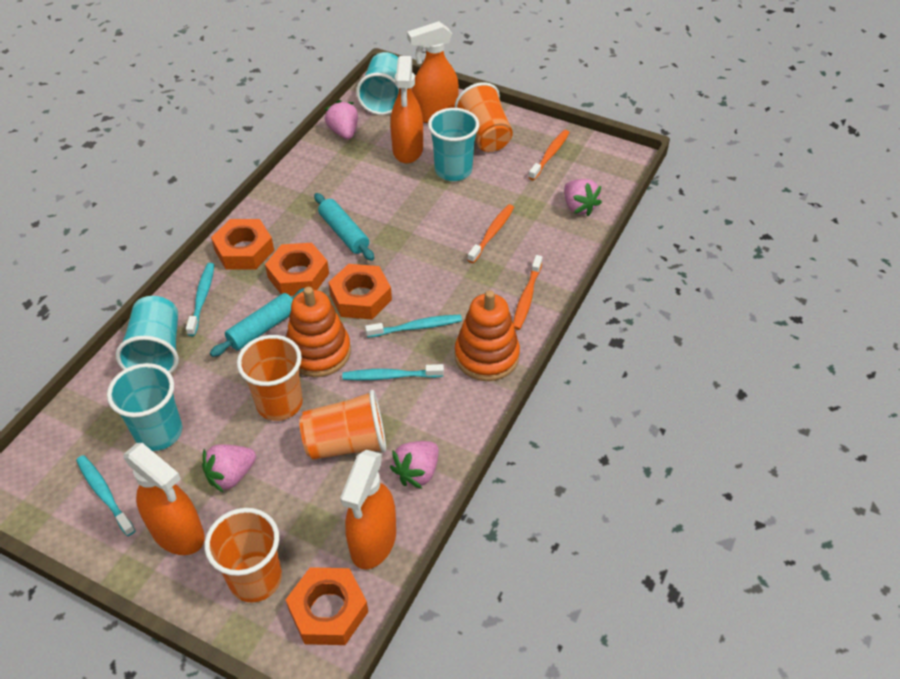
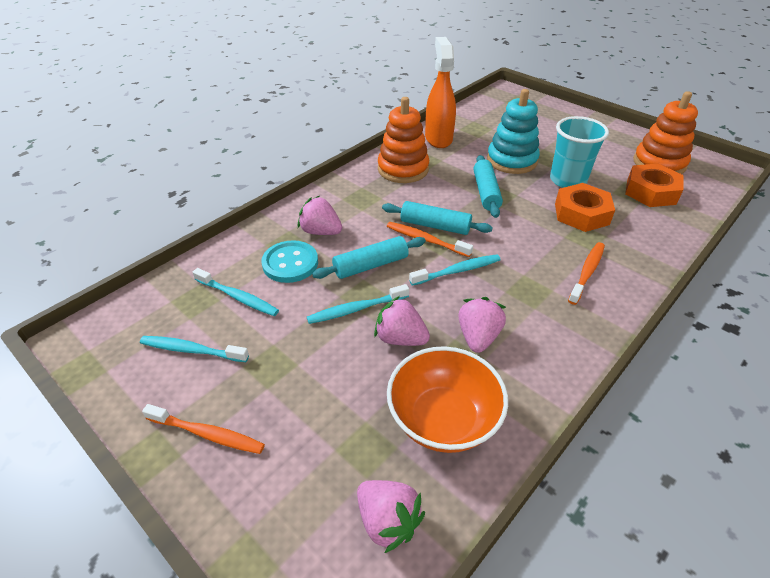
orange bowl: none = 0 -> [387,346,508,453] = 1
orange cup: [205,508,282,603] [237,335,303,421] [299,390,386,460] [455,82,513,152] = 4 -> none = 0
orange nut: [211,219,274,269] [265,243,329,296] [286,567,368,645] [328,264,392,320] = 4 -> [555,183,615,232] [625,163,684,207] = 2
orange spray bottle: [123,443,205,555] [340,450,396,569] [391,56,423,164] [407,21,459,123] = 4 -> [425,37,456,148] = 1
turquoise button: none = 0 -> [261,241,318,283] = 1
turquoise cup: [107,363,182,451] [116,296,179,373] [356,52,399,115] [428,108,479,181] = 4 -> [550,116,609,188] = 1
turquoise rolling pin: [210,288,304,357] [314,193,374,261] = 2 -> [312,236,426,279] [382,201,493,235] [473,155,503,218] = 3
turquoise stacking toy: none = 0 -> [487,89,540,174] = 1

